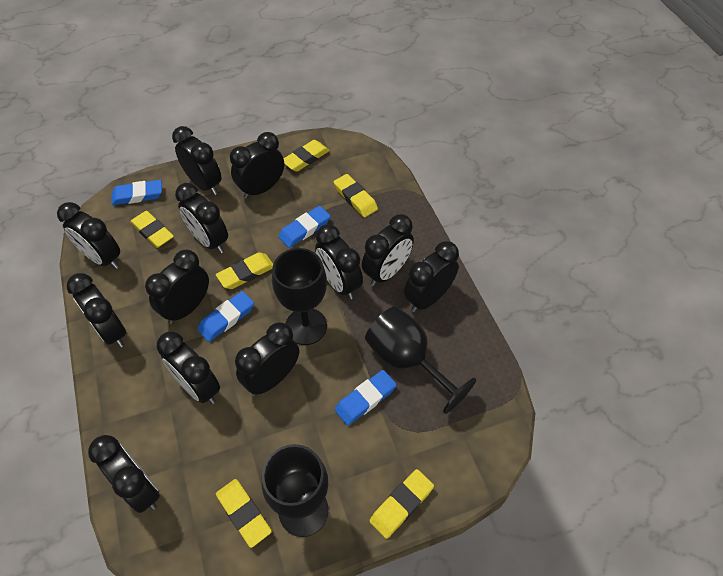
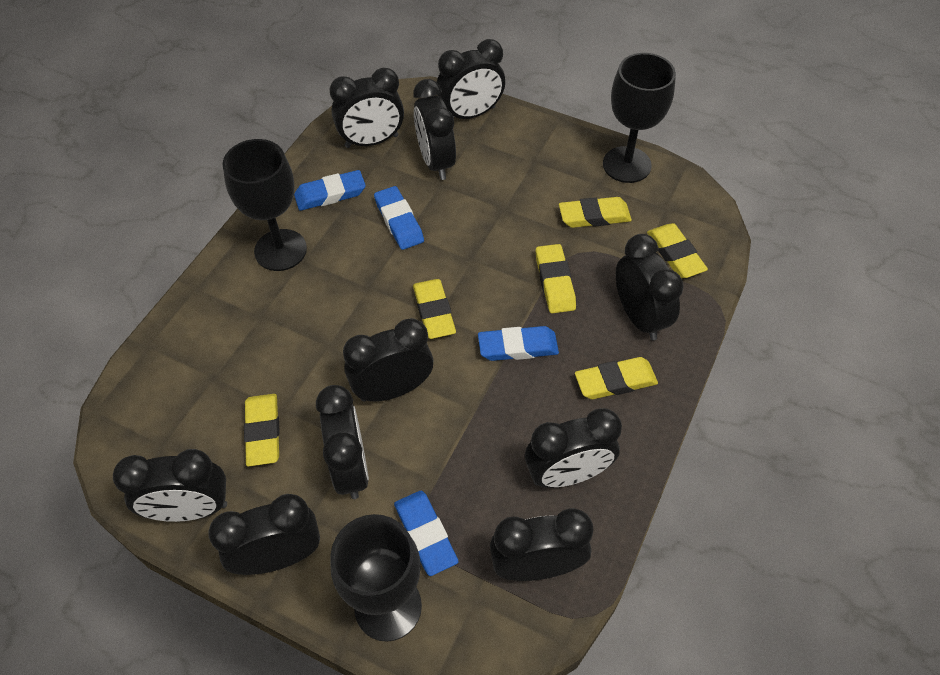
black clock: [57,202,120,269] [67,273,126,348] [88,435,160,513] [145,250,209,324] [157,331,220,404] [172,126,221,195] [175,183,228,253] [230,132,284,199] [235,322,299,396] [315,224,363,299] [362,214,414,286] [404,241,459,312] = 12 -> [113,449,227,522] [209,494,320,575] [316,385,369,499] [330,67,404,148] [343,318,433,402] [414,79,456,180] [437,39,505,119] [490,508,593,581] [525,408,622,488] [616,234,684,340] = 10

